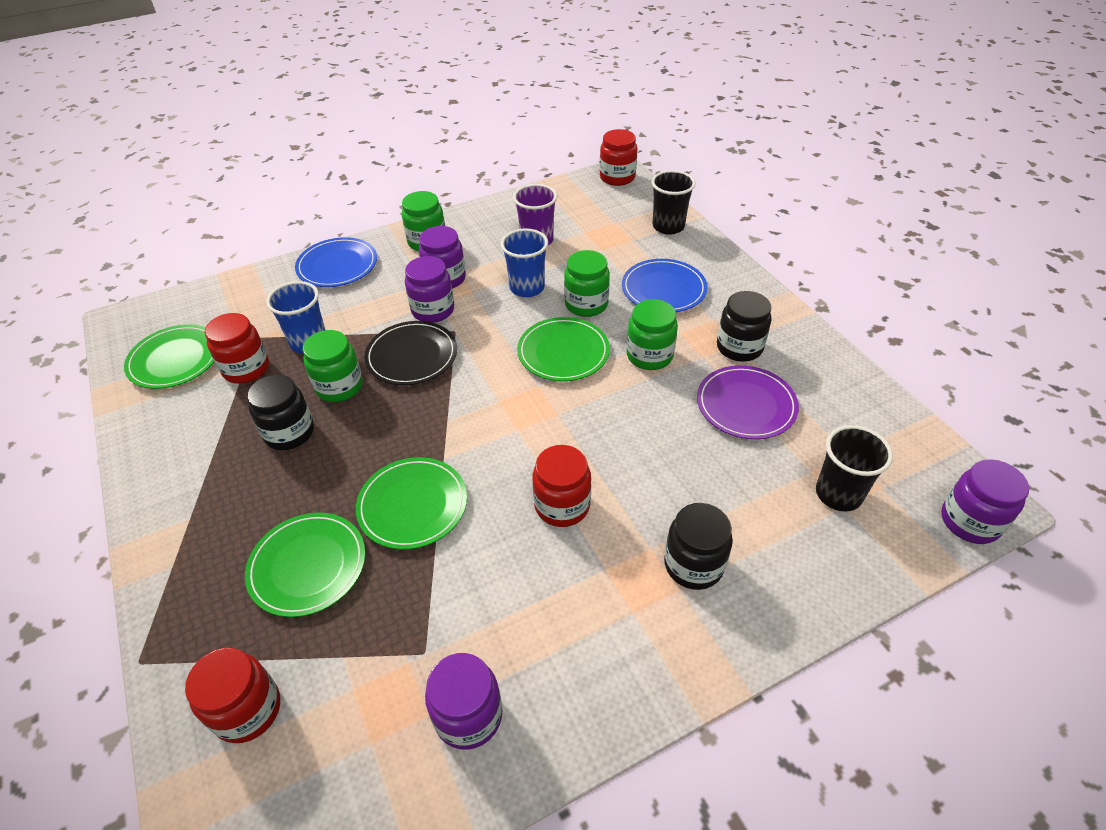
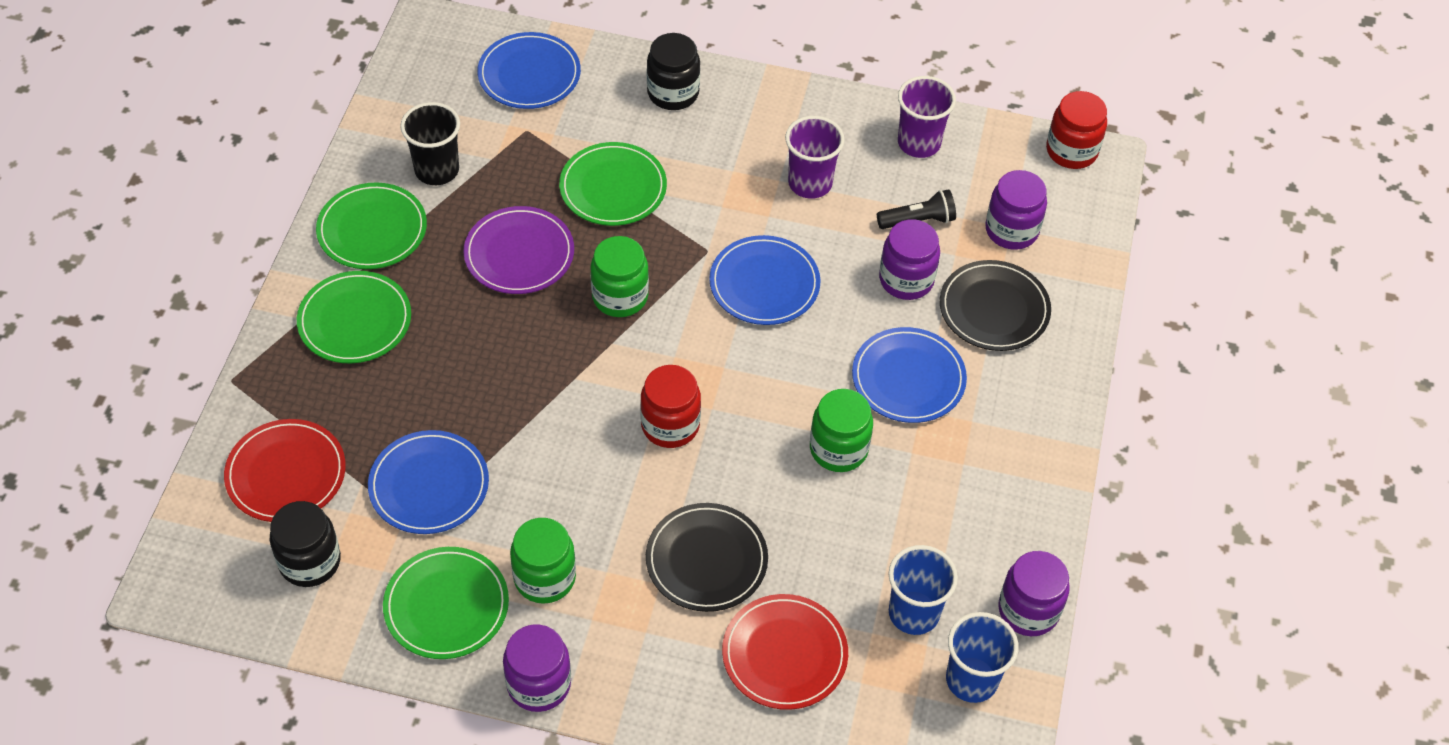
black cup: [651,170,696,235] [816,425,893,511] = 2 -> [400,102,460,185] = 1
black flashlight: none = 0 -> [877,189,956,229] = 1
black jar: [247,375,314,450] [664,503,733,590] [717,291,772,362] = 3 -> [270,501,341,587] [647,33,700,110] = 2
black plate: [364,321,457,385] = 1 -> [646,503,768,612] [940,260,1051,351] = 2
blue plate: [295,237,377,287] [622,259,707,312] = 2 -> [368,430,489,534] [477,32,581,109] [709,235,821,325] [852,327,967,423] = 4
green jar: [303,330,363,402] [402,191,445,251] [564,250,610,317] [627,299,678,370] = 4 -> [510,518,576,604] [590,236,649,317] [810,389,873,472] = 3
purple cup: [513,184,557,245] = 1 -> [785,116,845,199] [898,76,956,158] = 2
red jar: [185,648,280,743] [205,313,269,384] [532,445,591,527] [600,129,638,186] = 4 -> [640,365,701,448] [1046,91,1107,169] = 2
red plate: none = 0 -> [224,419,346,522] [722,594,848,710] = 2

